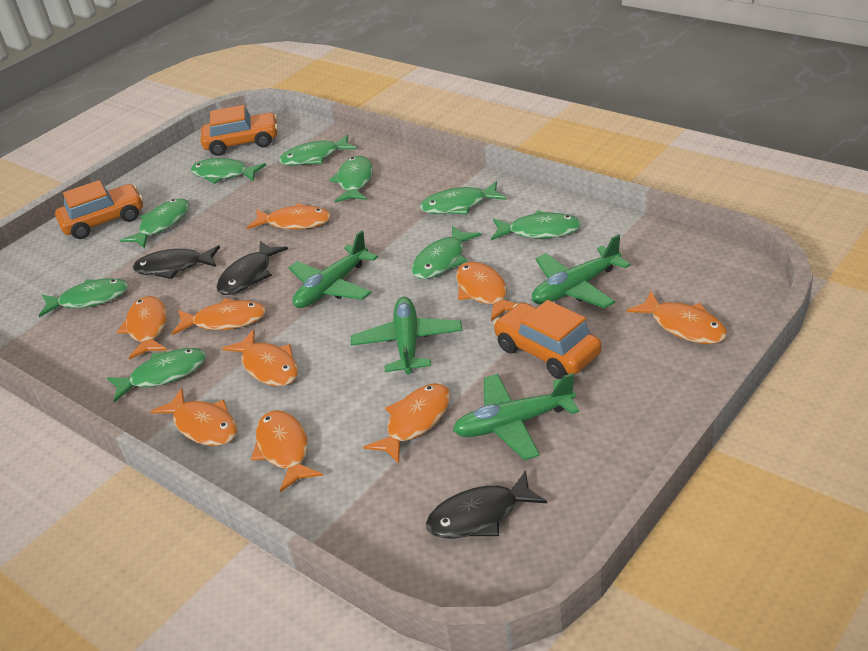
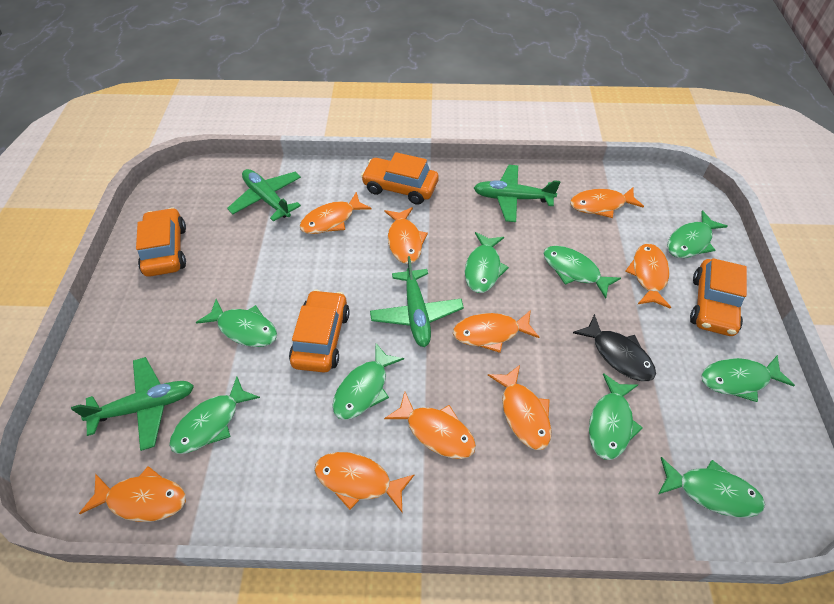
black fish: [133,245,220,279] [216,241,288,295] [426,470,547,538] = 3 -> [573,314,656,381] = 1
orange car: [55,180,143,239] [201,105,278,156] [493,300,602,379] = 3 -> [136,208,186,277] [289,290,350,373] [361,152,439,205] [690,258,747,336] = 4

